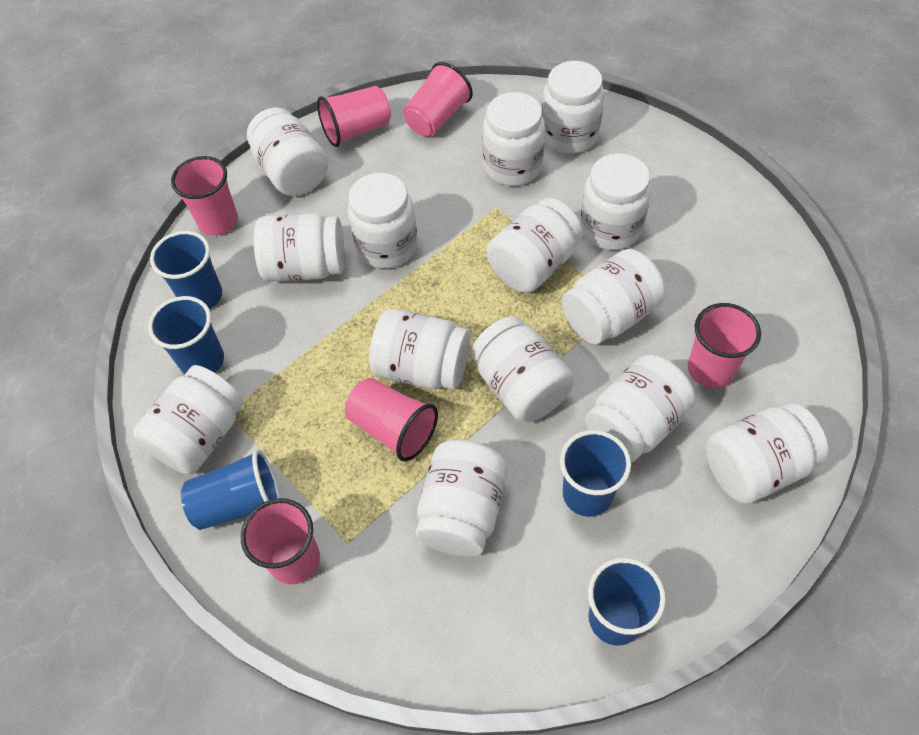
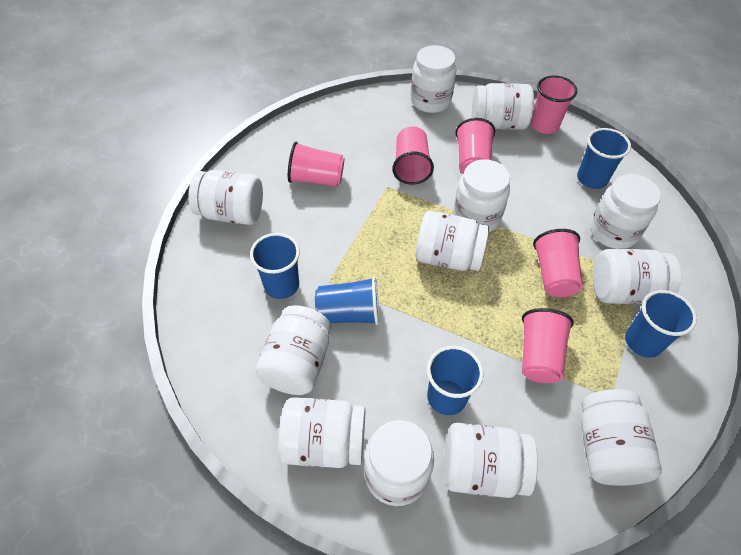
white jar: [133,365,243,475] [247,108,328,196] [254,214,345,282] [347,173,418,269] [369,308,470,390] [415,440,508,557] [471,316,574,422] [483,92,545,186] [487,198,583,293] [542,61,604,154] [562,249,666,344] [580,153,651,250] [585,354,696,462] [706,403,828,504] = 14 -> [188,170,263,225] [255,305,331,395] [278,397,365,468] [364,420,434,506] [411,45,456,113] [415,211,489,271] [444,423,538,498] [453,159,510,232] [472,83,534,130] [581,389,662,486] [590,174,661,249] [593,249,681,304] = 12

